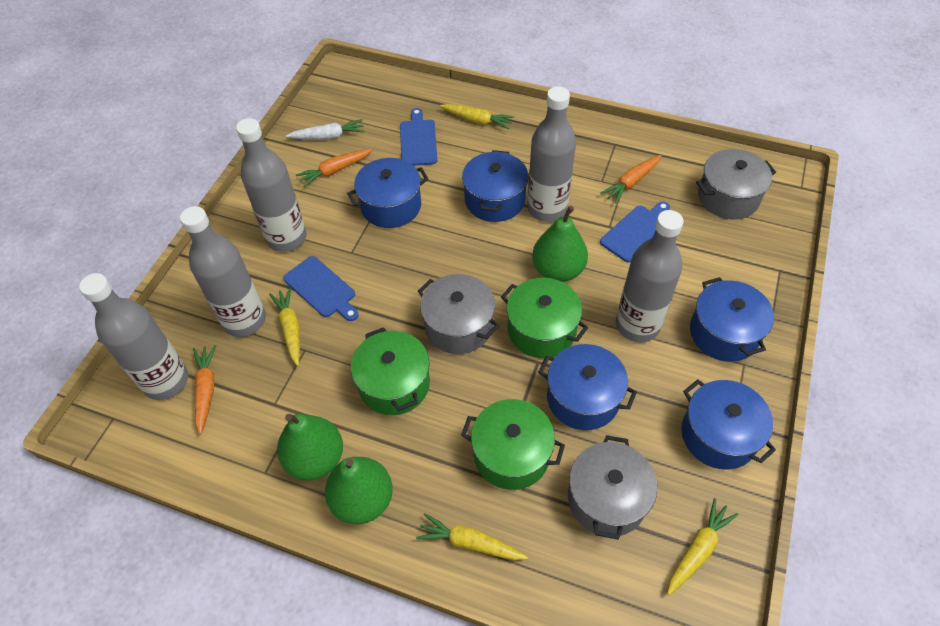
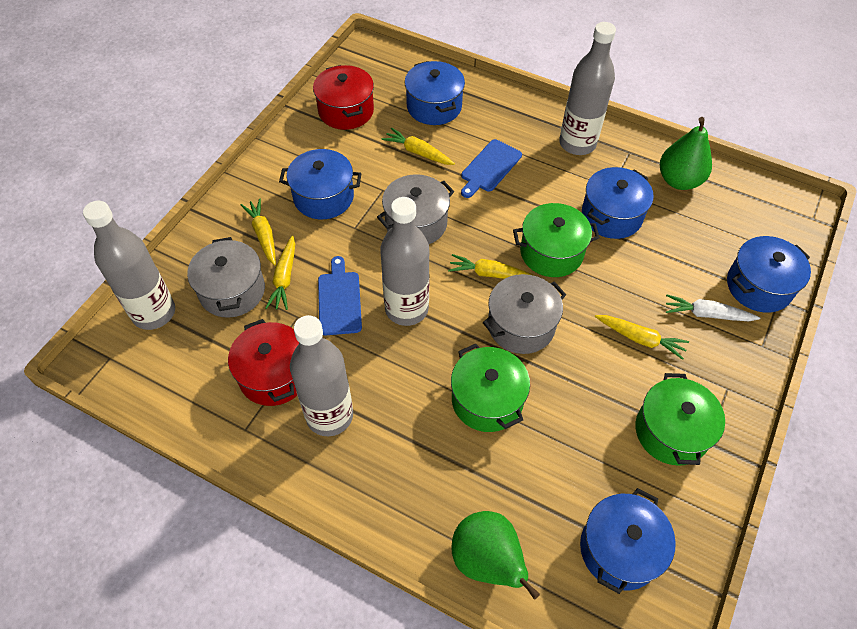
blue cutting board: [283,256,359,321] [400,108,437,166] [600,201,670,263] = 3 -> [318,256,362,335] [461,139,522,198] = 2
green pear: [277,414,343,480] [325,457,393,524] [532,206,588,282] = 3 -> [451,511,540,599] [660,117,712,190] = 2
grey bottle: [79,273,188,400] [180,206,266,337] [236,118,307,252] [527,87,576,222] [616,210,684,342] = 5 -> [83,201,175,330] [290,315,353,436] [380,197,430,326] [559,22,616,155] = 4
orange carrot: [193,345,217,434] [296,149,372,187] [600,155,662,203] = 3 -> none = 0
red pot: none = 0 -> [228,319,299,406] [313,65,374,130] = 2
yellow carrot: [269,287,300,366] [416,513,528,560] [439,104,514,129] [667,498,738,596] = 4 -> [241,198,276,265] [266,236,295,310] [382,127,455,165] [448,254,534,279] [595,315,689,360] = 5

